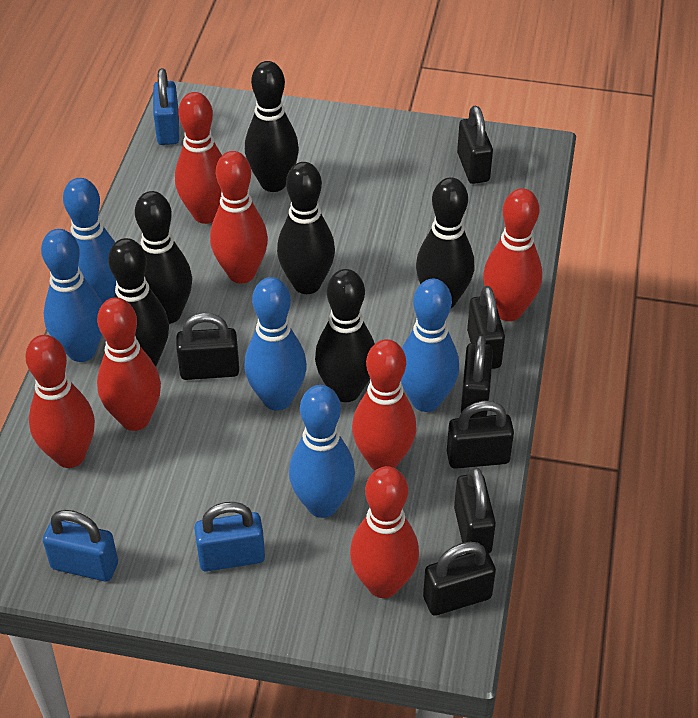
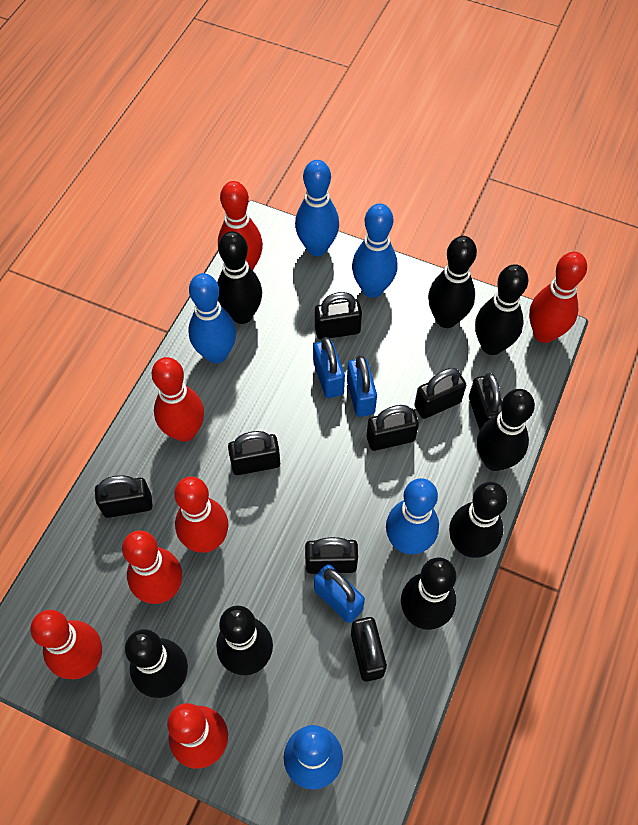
black bowling pin: [108,238,169,366] [135,191,192,324] [245,61,299,192] [277,162,335,294] [315,269,375,402] [416,177,474,308] = 6 -> [125,629,188,698] [216,606,273,675] [217,231,262,324] [401,558,456,630] [428,236,477,328] [449,482,507,558] [475,264,528,355] [477,389,535,471] = 8
black padlock: [176,313,239,380] [423,542,496,616] [447,401,514,469] [454,467,496,554] [457,105,493,184] [461,334,493,417] [467,286,505,369] = 7 -> [95,475,153,518] [228,431,280,475] [305,537,358,574] [315,292,362,340] [351,617,387,682] [367,405,419,451] [414,368,466,419] [469,373,502,430] = 8

